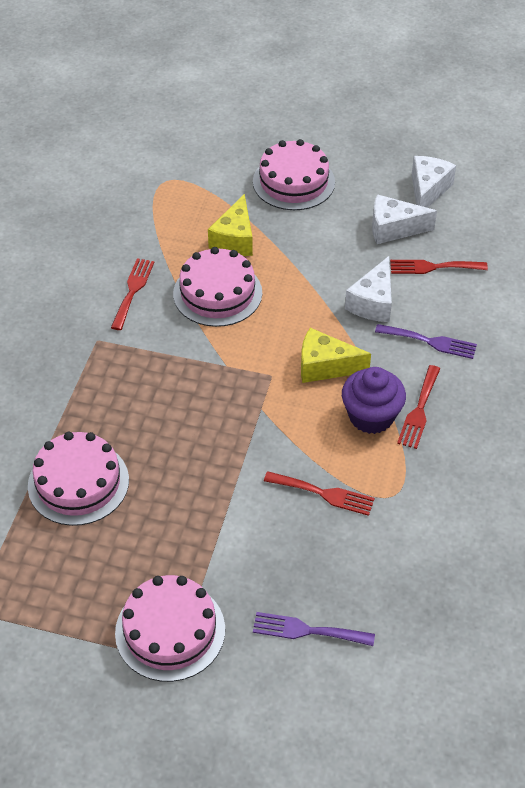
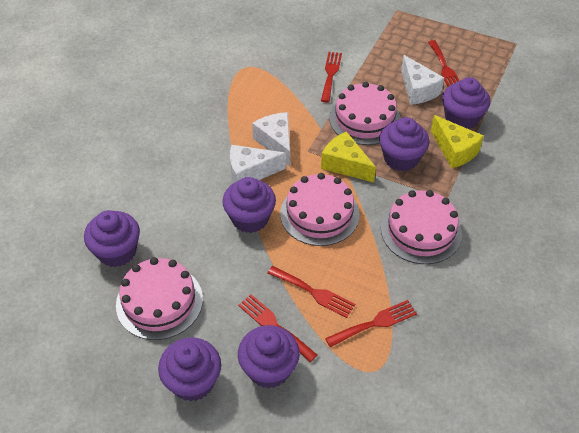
purple cupcake: [342,367,406,434] = 1 -> [84,210,140,267] [158,338,221,402] [222,177,276,233] [238,325,300,389] [379,117,429,171] [442,77,490,129] = 6
purple fork: [253,612,375,646] [375,324,477,359] = 2 -> none = 0
red fork: [111,258,154,330] [264,471,375,516] [390,260,488,274] [397,365,440,449] = 4 -> [238,294,317,362] [267,266,355,318] [321,52,342,102] [325,300,417,347] [428,40,460,86] = 5

